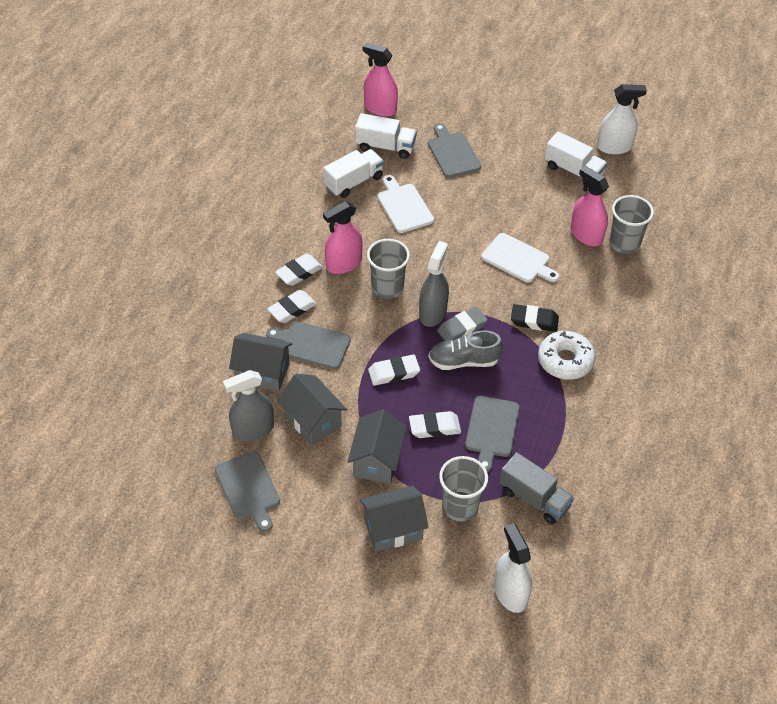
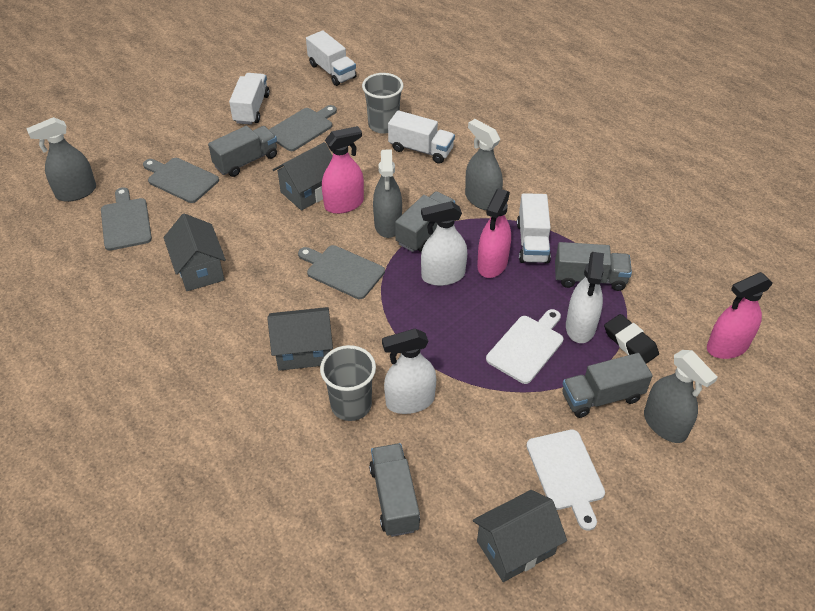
grey cup: [367,239,410,299] [439,456,488,521] [609,195,654,254] = 3 -> [320,345,376,421] [362,73,403,134] = 2
grey eraser: [437,307,488,341] = 1 -> none = 0
grey shoe: [429,330,503,370] = 1 -> none = 0
grey spray bottle: [223,370,274,441] [419,241,449,327] = 2 -> [26,117,96,202] [373,149,402,238] [465,119,503,210] [644,350,718,443] = 4
grey truck: [499,452,574,525] = 1 -> [208,126,277,177] [369,443,420,537] [395,191,455,252] [555,242,632,291] [562,353,653,418] = 5
white donut: [538,331,596,380] = 1 -> none = 0
white eraser: [267,290,317,323] [275,254,323,286] [368,355,420,386] [409,411,461,438] = 4 -> none = 0
white spray bottle: [494,523,532,613] [597,84,647,154] = 2 -> [382,329,436,414] [421,201,467,286] [566,252,604,343] = 3
white truck: [323,149,384,198] [355,113,417,159] [544,131,607,187] = 3 -> [229,73,270,125] [306,30,357,86] [388,110,455,164] [517,193,551,264] = 4

